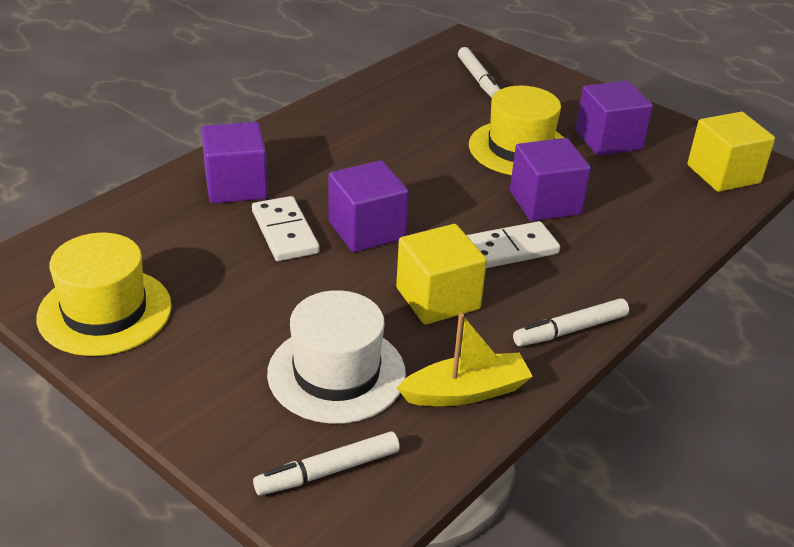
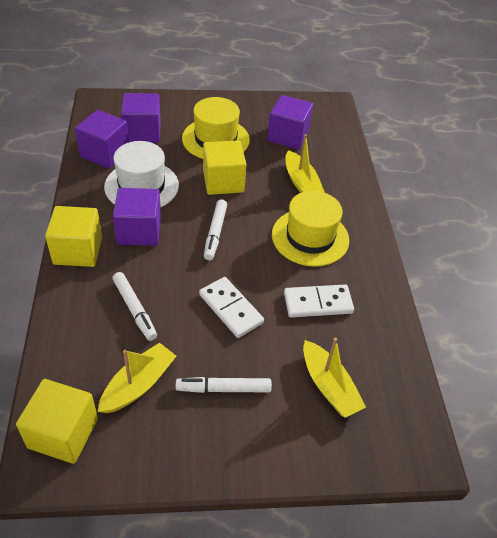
yellow boat: [397,313,533,406] = 1 -> [98,343,176,413] [286,134,325,193] [303,338,366,418] = 3
yellow cube: [396,224,487,325] [687,112,775,192] = 2 -> [16,379,98,464] [45,206,102,267] [203,140,246,195] = 3

